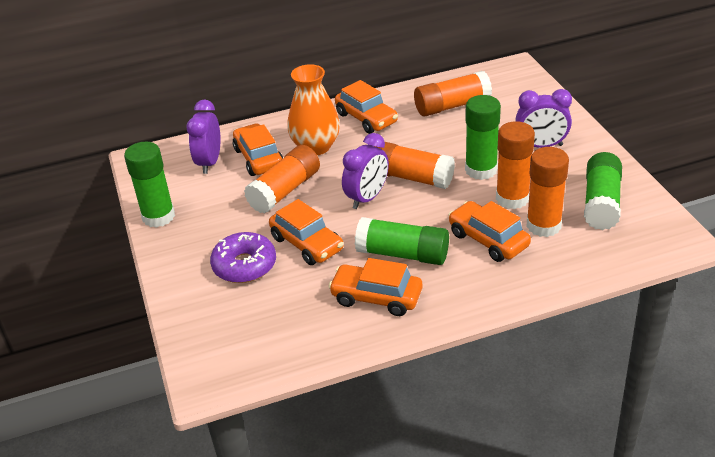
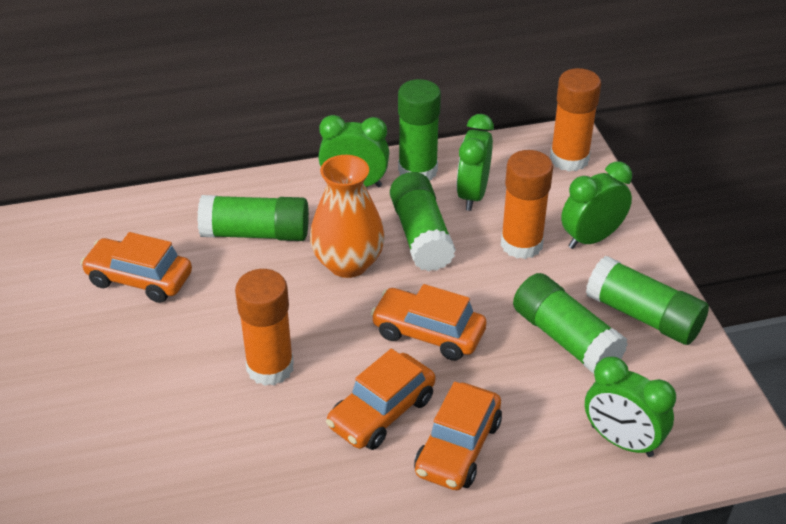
green clock: none = 0 -> [319,115,389,187] [457,114,494,211] [561,162,632,249] [585,356,676,457] = 4
green glue stick: [124,142,175,228] [355,217,449,265] [465,95,501,180] [584,152,622,230] = 4 -> [197,195,309,241] [390,172,456,272] [398,79,441,180] [513,273,628,374] [586,256,709,345] = 5
orange car: [233,123,283,176] [269,199,344,265] [328,258,422,316] [335,80,398,134] [448,201,531,262] = 5 -> [80,232,192,303] [326,349,435,450] [371,284,487,361] [414,382,502,490] = 4
orange glue stick: [244,145,320,214] [375,142,455,189] [414,71,492,116] [496,121,535,209] [526,147,569,237] = 5 -> [235,269,294,386] [501,150,553,259] [550,68,601,171] = 3
purple clock: [186,99,221,174] [342,133,389,209] [516,89,572,148] = 3 -> none = 0
purple donut: [210,232,276,283] = 1 -> none = 0

